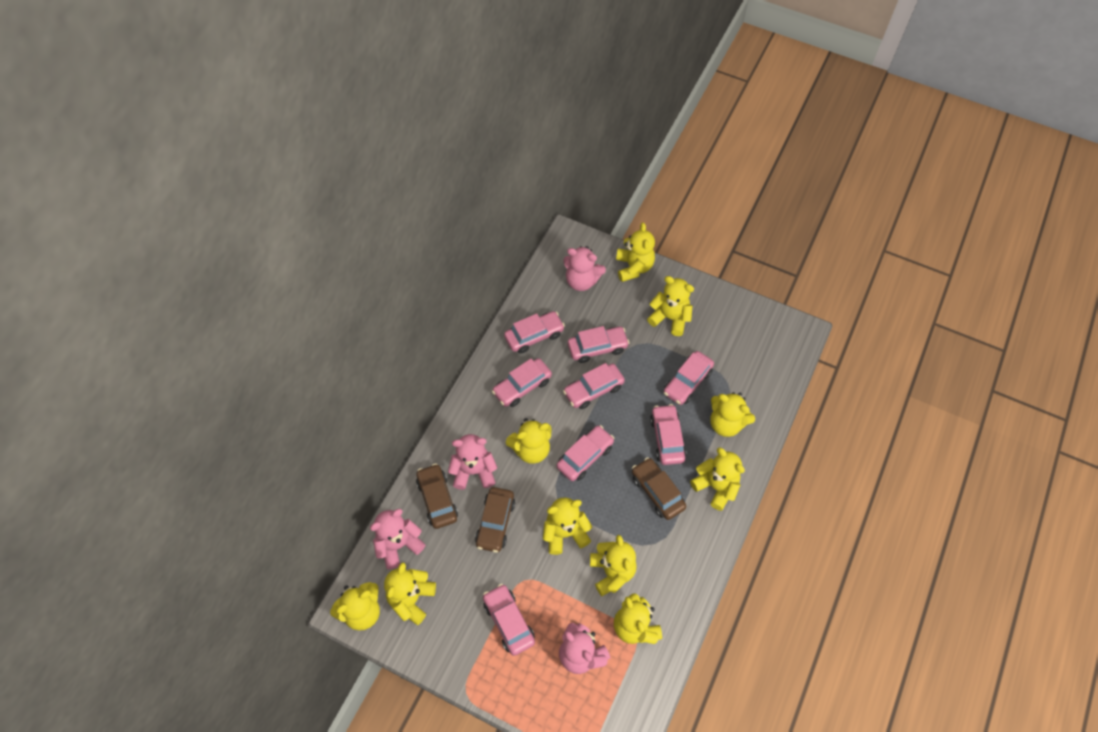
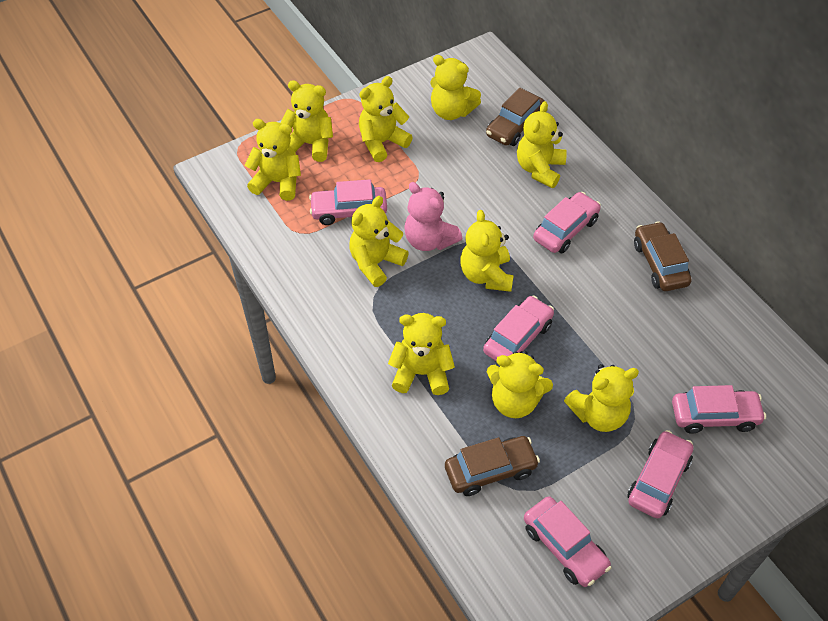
pink car: [483,584,535,656] [492,358,552,407] [504,311,565,354] [556,425,614,481] [563,363,625,409] [568,326,630,363] [650,404,686,465] [664,351,714,405] = 8 -> [309,180,387,225] [483,295,554,361] [524,496,612,587] [533,192,601,253] [627,430,693,519] [672,385,766,434] = 6
pink teddy bear: [370,509,426,569] [448,434,497,490] [559,623,610,674] [563,246,606,291] = 4 -> [404,182,462,251] = 1

